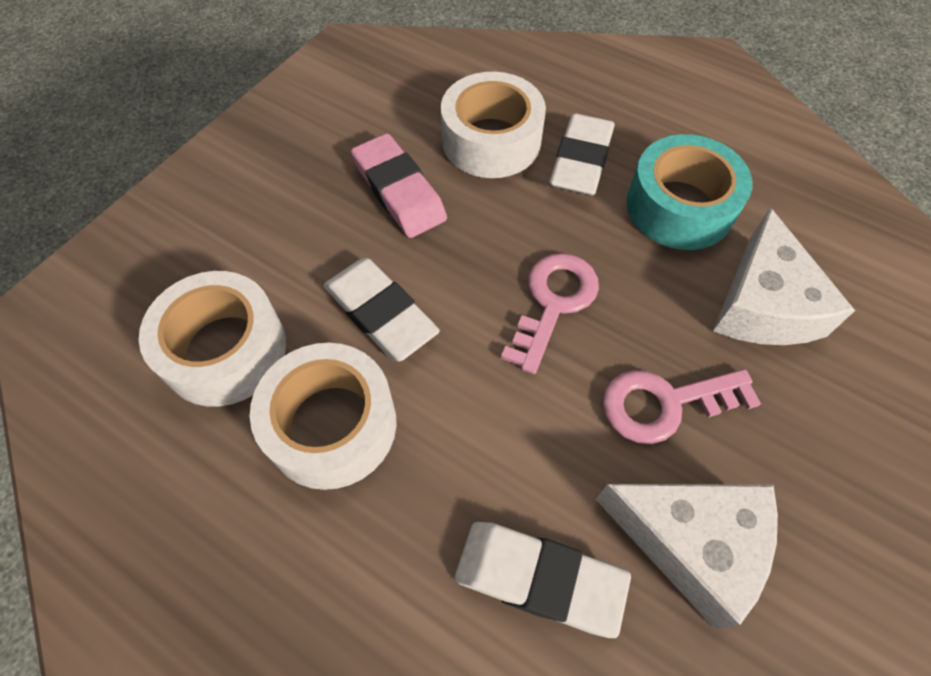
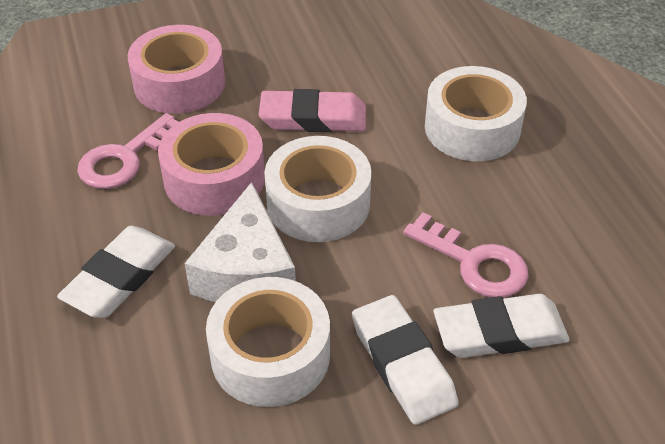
pink tape: none = 0 -> [128,25,225,114] [158,113,265,216] = 2
turquoise tape: [627,134,752,250] = 1 -> none = 0
white cheese: [596,484,778,629] [713,208,855,345] = 2 -> [184,182,296,302] = 1

